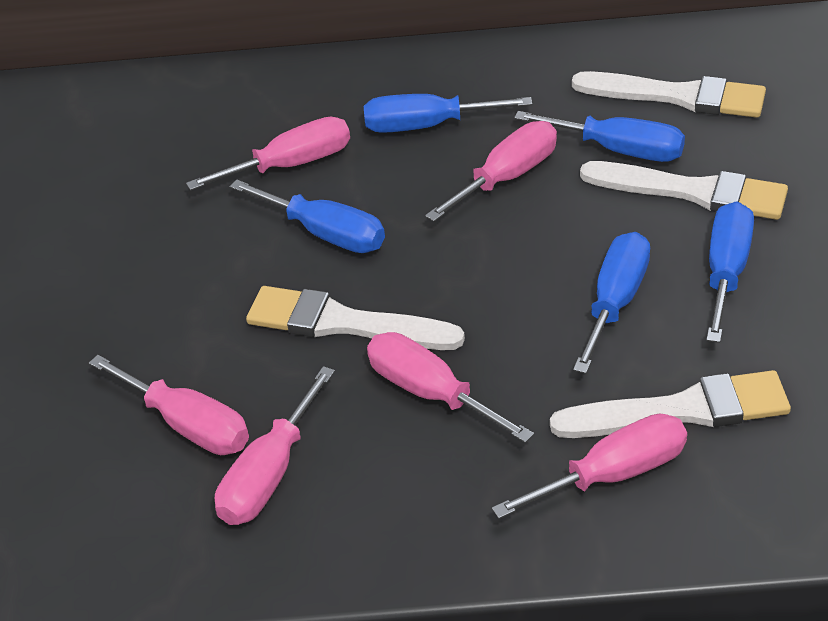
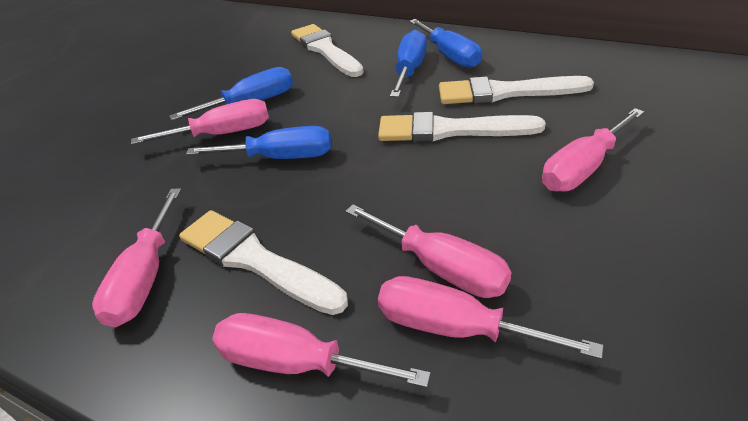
blue screwdriver: [230,180,385,253] [364,94,532,133] [514,111,685,162] [573,232,650,374] [706,201,754,343] = 5 -> [169,67,293,120] [186,126,332,159] [390,30,427,97] [409,19,482,68] = 4

